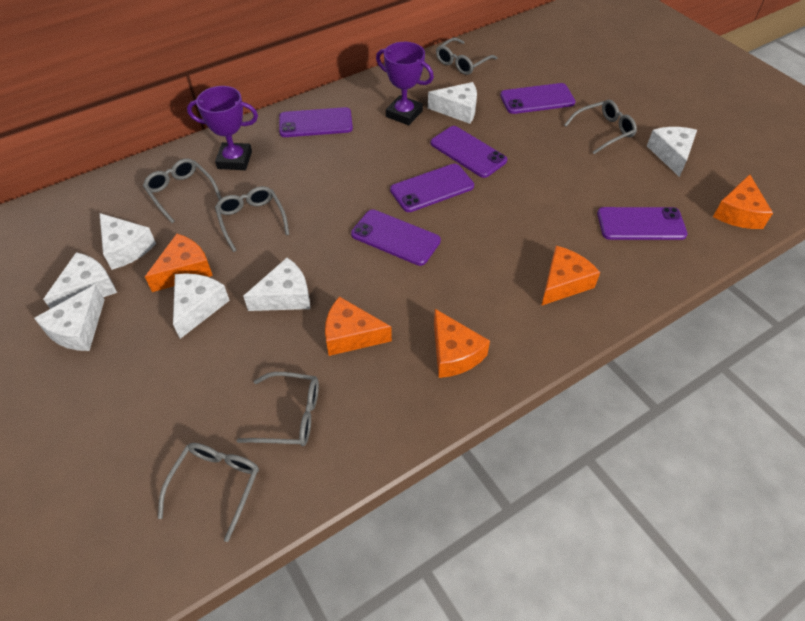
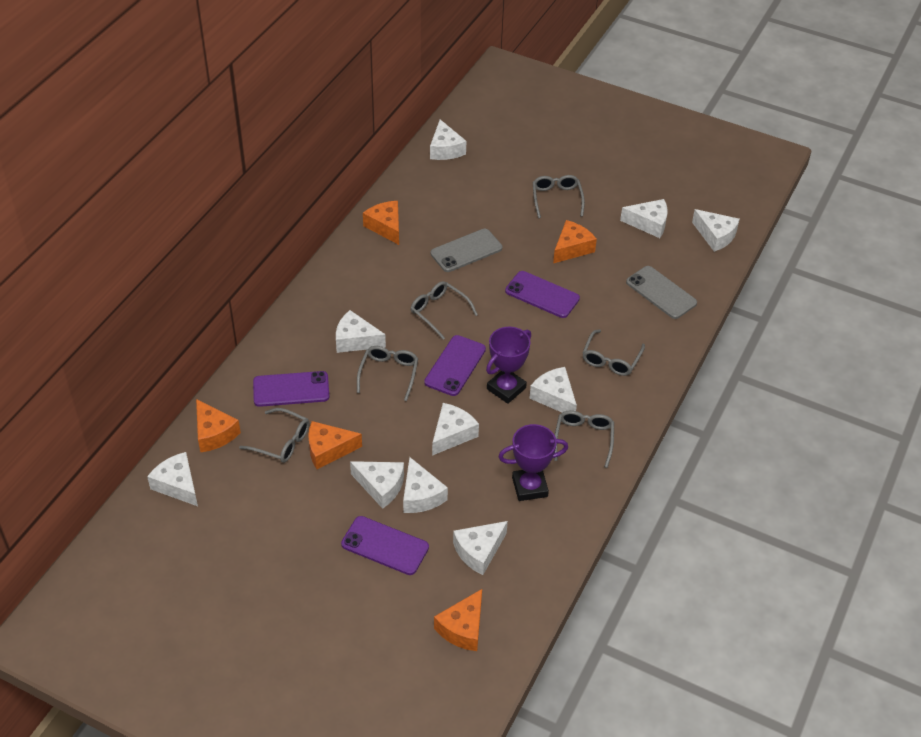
grey phone: none = 0 -> [431,229,502,272] [626,266,697,319] = 2
purple phone: [279,107,353,137] [351,209,441,266] [390,164,474,212] [431,126,507,178] [500,83,576,114] [597,207,688,240] = 6 -> [253,371,330,407] [341,516,429,575] [424,335,486,396] [505,271,580,318] = 4
white cheese: [34,284,105,351] [43,252,117,309] [100,213,156,270] [173,274,230,339] [243,258,310,311] [428,82,477,124] [647,127,697,177] = 7 -> [147,452,198,506] [336,310,386,353] [350,461,404,509] [403,457,448,513] [430,119,466,160] [432,403,479,456] [453,521,508,575] [529,367,577,412] [620,199,668,238] [692,209,740,252] = 10

